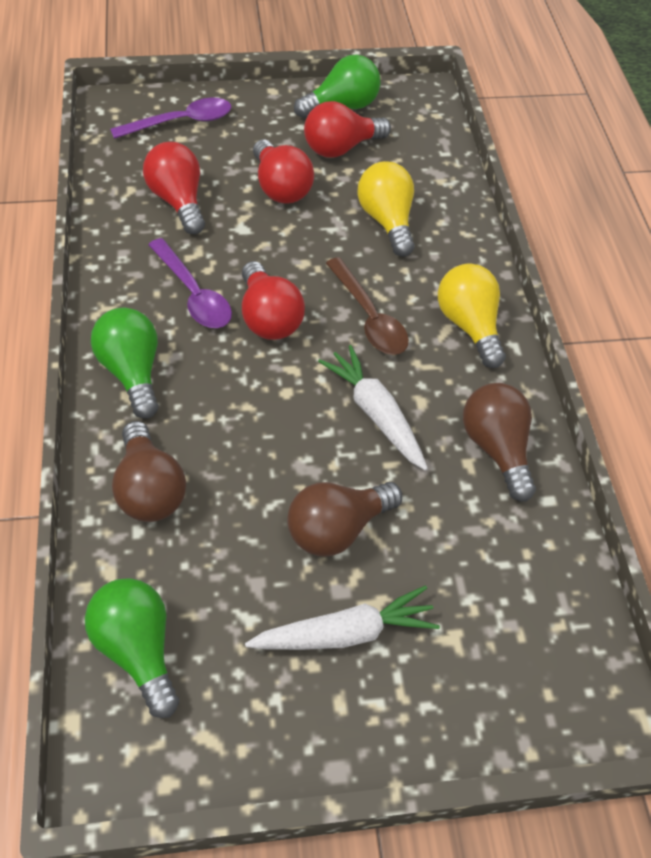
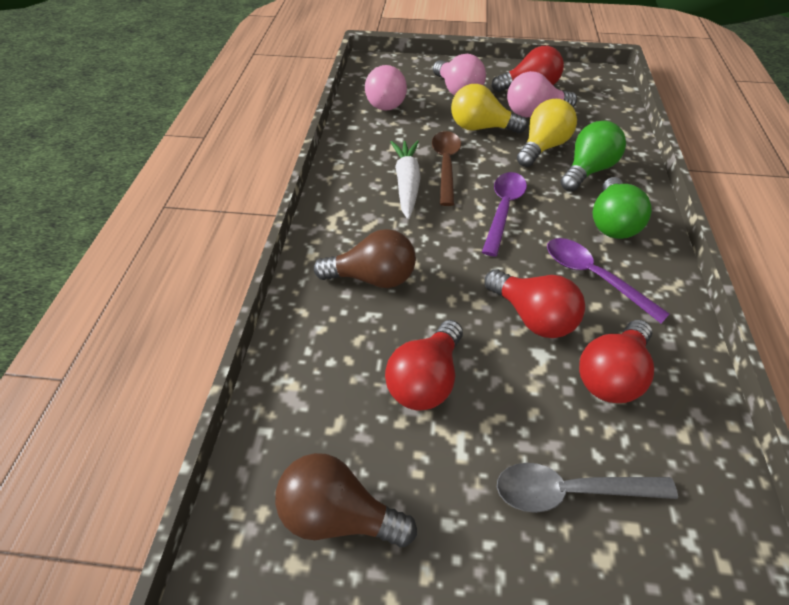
brown light bulb: [112,421,186,522] [287,482,402,556] [463,383,536,502] = 3 -> [275,453,417,547] [314,229,416,288] = 2
green light bulb: [85,578,179,718] [91,307,159,419] [294,55,381,118] = 3 -> [560,121,626,191] [592,177,652,239] = 2
grey spoon: none = 0 -> [497,463,678,513] = 1
pink light bulb: none = 0 -> [365,65,407,111] [433,54,486,96] [507,71,577,117] = 3
white carrot: [245,586,440,650] [318,345,428,471] = 2 -> [391,140,421,219] = 1

